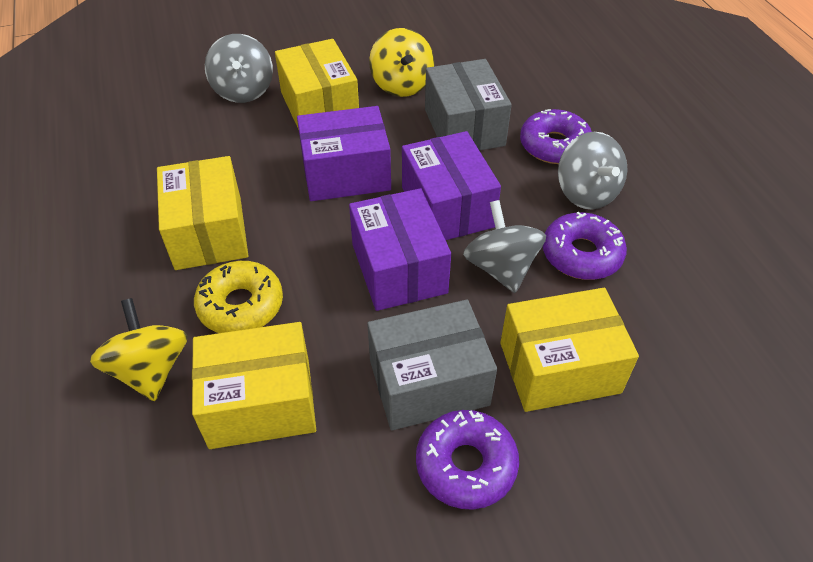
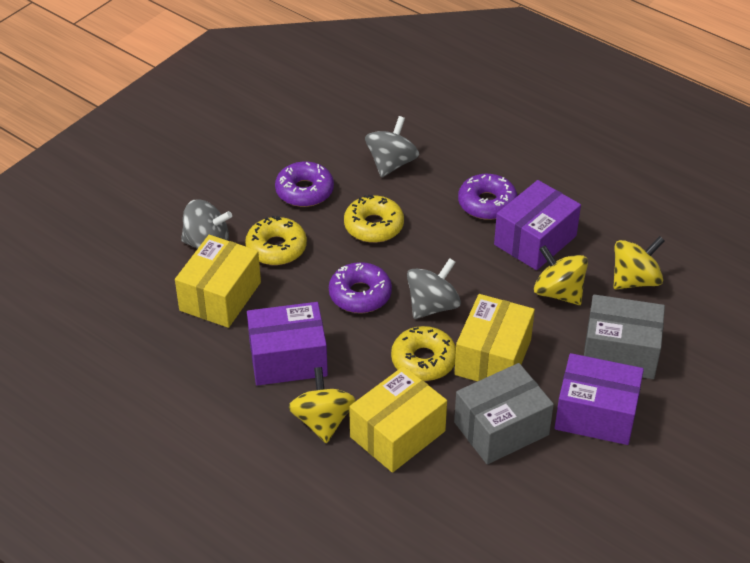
yellow box: [157,156,248,270] [192,322,316,449] [275,39,359,130] [500,288,639,412] = 4 -> [175,235,261,328] [349,366,447,473] [454,294,535,381] = 3
yellow donut: [194,261,283,333] = 1 -> [245,216,307,265] [344,195,404,243] [391,326,456,381] = 3
yellow spinning top: [90,298,188,401] [369,28,434,97] = 2 -> [288,367,356,443] [534,245,588,305] [613,236,665,289] = 3

